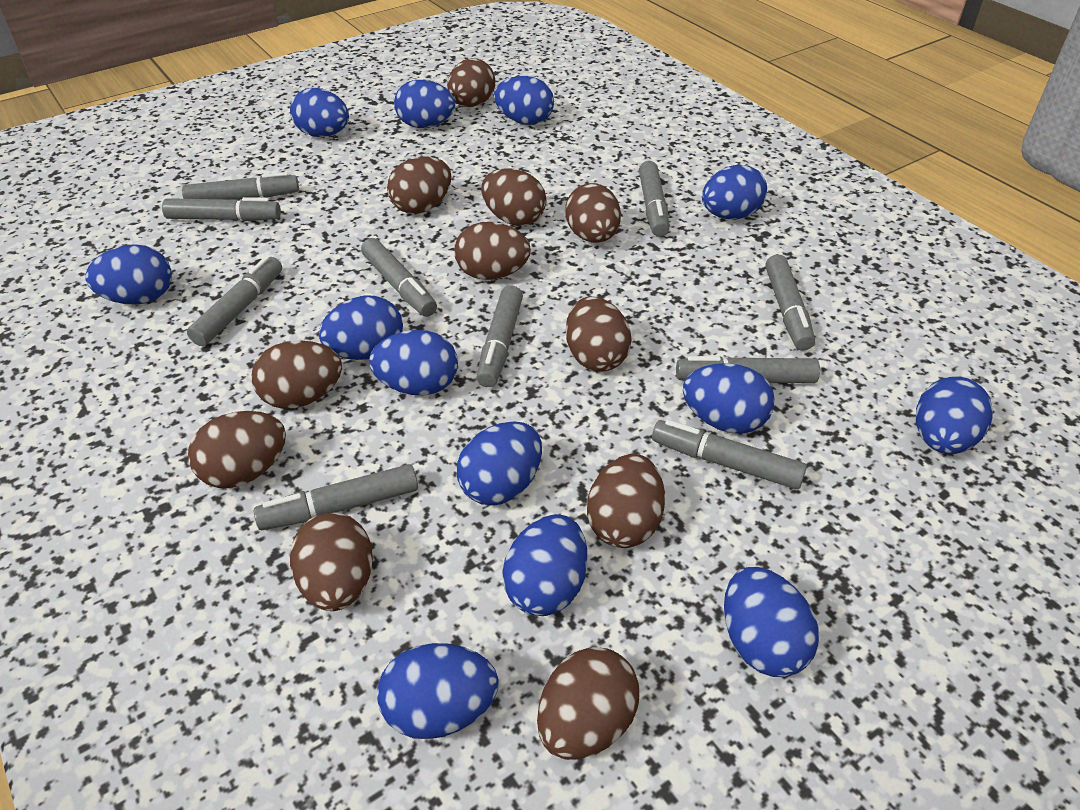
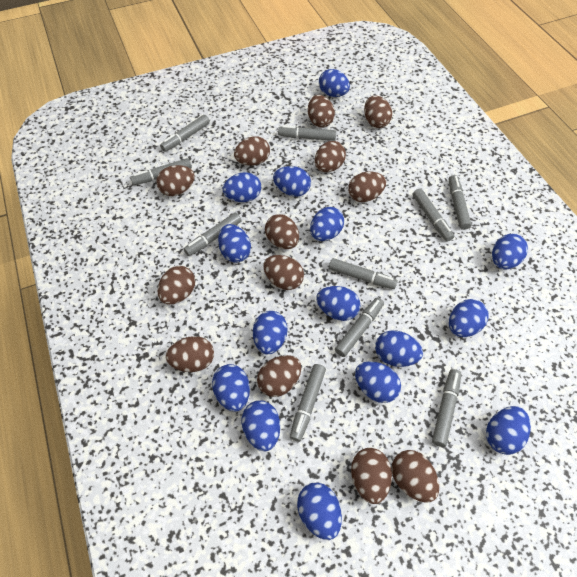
blue egg: [85,244,172,305] [290,88,349,137] [319,296,403,360] [369,330,458,395] [377,643,499,739] [394,80,455,128] [457,422,542,505] [494,76,554,125] [502,514,587,616] [683,363,775,434] [702,165,767,219] [724,567,819,677] [916,377,993,454] = 13 -> [212,364,250,411] [218,224,251,263] [223,172,261,202] [242,401,280,451] [253,311,288,354] [273,166,311,197] [297,483,342,540] [310,207,344,241] [316,286,361,321] [319,69,350,97] [355,361,401,403] [375,330,423,367] [449,299,489,337] [486,406,531,455] [492,234,528,269] = 15
brown egg: [188,411,286,488] [251,340,342,409] [290,513,373,611] [387,157,452,214] [447,58,495,107] [454,222,531,280] [481,168,546,226] [537,647,640,760] [565,183,621,243] [566,297,632,372] [587,454,665,548] = 11 -> [156,165,195,196] [157,266,195,304] [166,336,214,372] [234,136,270,166] [257,355,301,397] [263,255,304,290] [265,214,299,249] [308,95,335,127] [315,141,346,172] [348,171,386,202] [351,448,392,504] [364,96,392,128] [392,450,439,503] = 13

